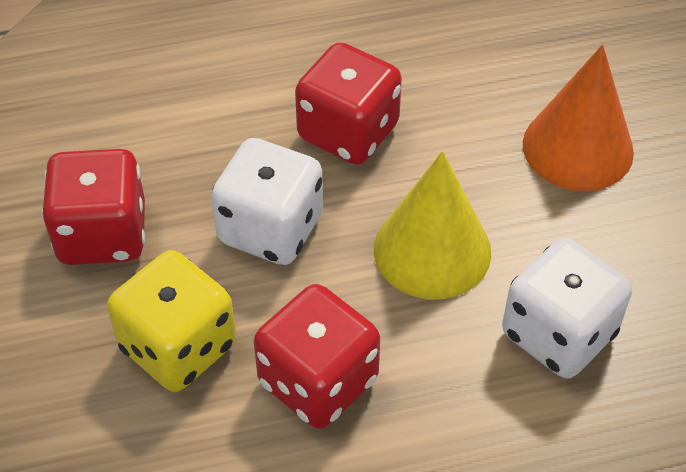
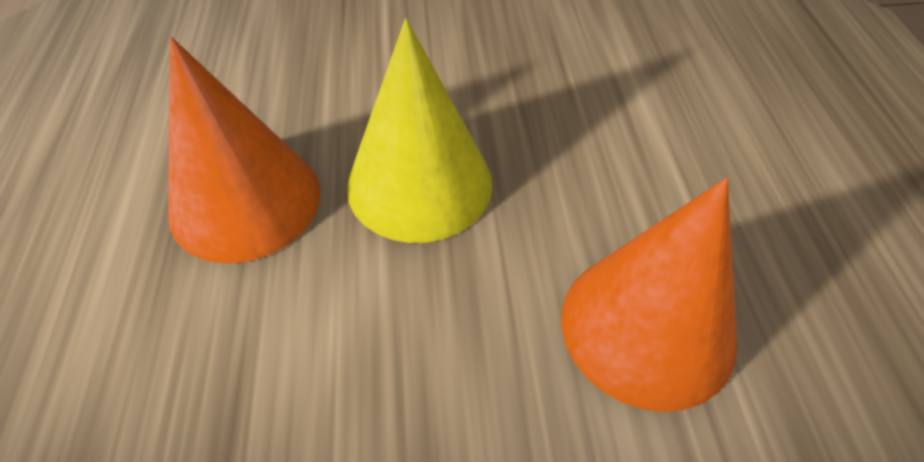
orange cone: [523,45,634,191] = 1 -> [168,37,320,263] [561,178,737,412] = 2
red dice: [41,149,145,265] [254,284,380,429] [295,42,402,165] = 3 -> none = 0
white dice: [211,138,323,265] [502,238,632,378] = 2 -> none = 0
yellow dice: [107,250,236,392] = 1 -> none = 0

